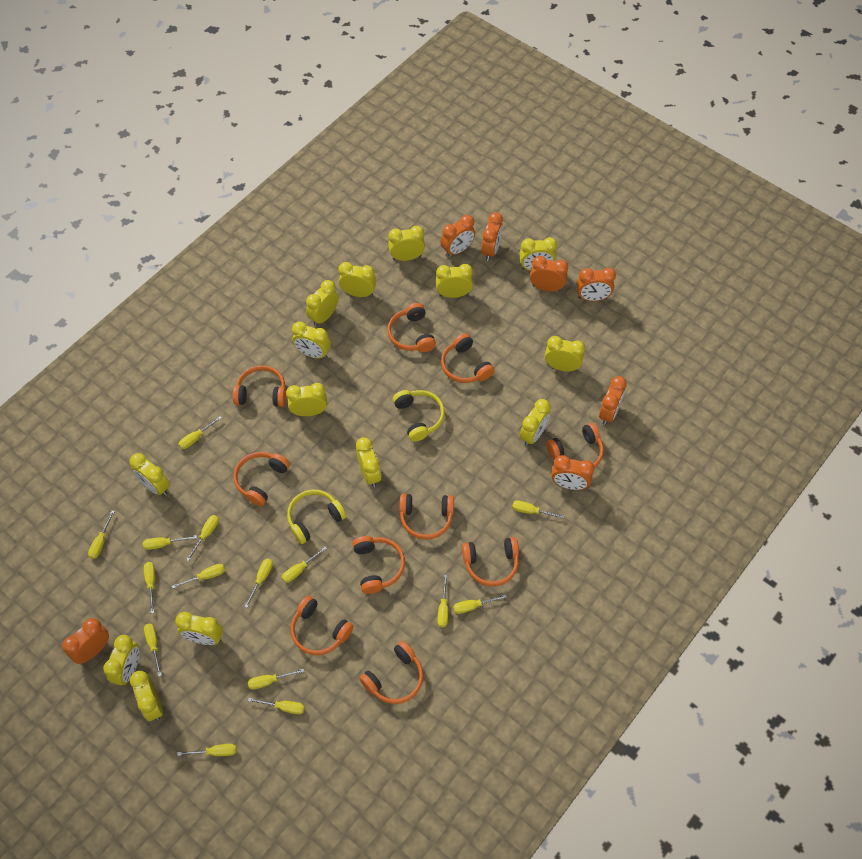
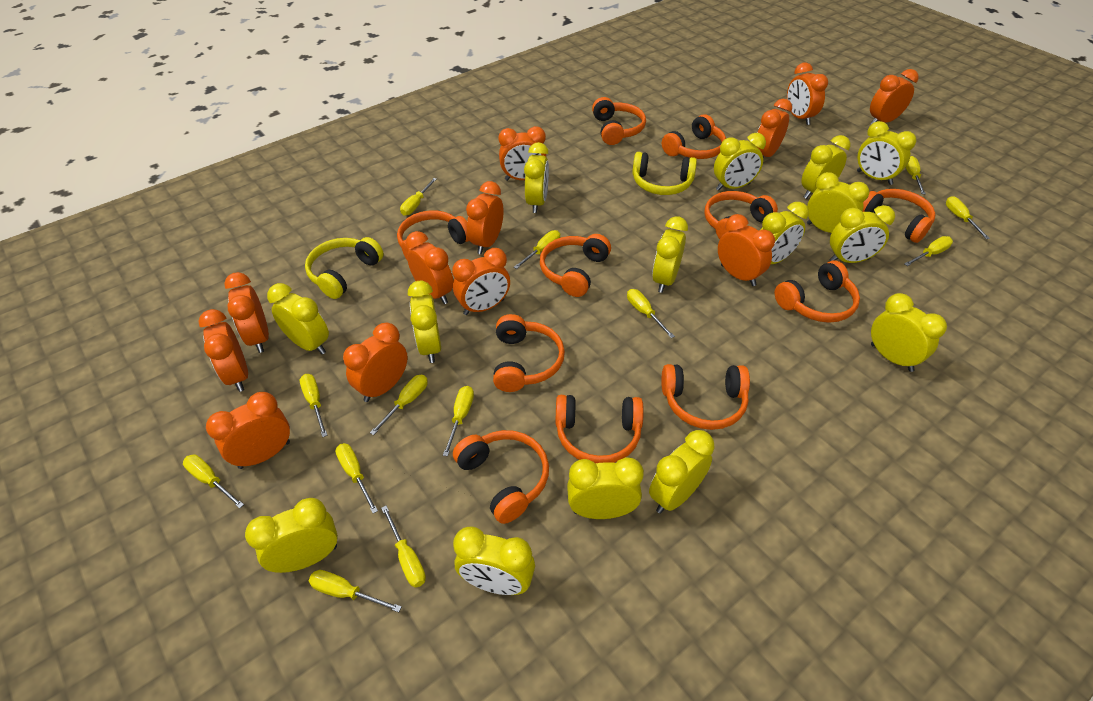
orange clock: [62,618,109,664] [441,215,475,257] [481,212,503,261] [530,256,568,291] [551,455,594,490] [577,268,616,301] [599,376,627,425] = 7 -> [198,309,248,392] [206,392,290,469] [224,272,269,353] [343,323,408,402] [406,231,454,304] [452,248,510,315] [466,181,503,254] [498,126,546,181] [718,214,775,286] [757,99,792,157] [787,63,828,125] [870,69,919,125] = 12
orange headphones: [233,365,286,407] [233,452,290,506] [291,596,353,655] [353,536,405,594] [359,641,423,704] [387,303,436,352] [399,494,454,540] [441,333,495,383] [462,537,519,586] [546,423,604,468] = 10 -> [397,211,469,261] [453,430,549,524] [493,314,565,392] [540,234,611,297] [556,395,644,464] [592,97,646,145] [661,364,750,430] [662,114,726,159] [704,191,778,239] [775,261,860,323] [863,189,936,243] = 11
yellow clock: [103,635,139,686] [130,453,170,496] [130,671,163,721] [175,612,223,645] [286,383,327,416] [292,321,331,359] [306,280,339,326] [339,262,376,297] [356,437,381,487] [388,226,425,261] [436,264,473,298] [519,237,557,271] [520,399,551,446] [545,336,585,371] = 14 -> [245,498,338,573] [267,283,329,355] [408,281,441,363] [453,526,535,595] [524,142,549,213] [567,457,644,519] [649,430,715,513] [652,216,688,293] [714,133,766,191] [761,202,809,264] [801,135,850,199] [807,172,869,233] [829,205,895,263] [857,121,916,185] [871,293,947,372] = 15
yellow screwdriver: [88,510,115,559] [143,535,197,550] [144,562,155,614] [144,623,162,676] [172,564,225,589] [177,744,236,756] [179,416,222,449] [186,515,219,561] [245,559,273,608] [248,668,304,690] [248,698,305,714] [282,547,327,583] [437,575,448,627] [453,594,507,614] [512,500,564,519] = 15 -> [183,454,244,509] [300,374,327,437] [309,570,402,612] [335,443,378,514] [370,375,428,435] [381,506,426,588] [400,178,437,216] [443,386,474,456] [514,230,560,269] [627,289,675,338] [904,236,953,266] [906,156,926,194] [946,196,990,239] = 13

